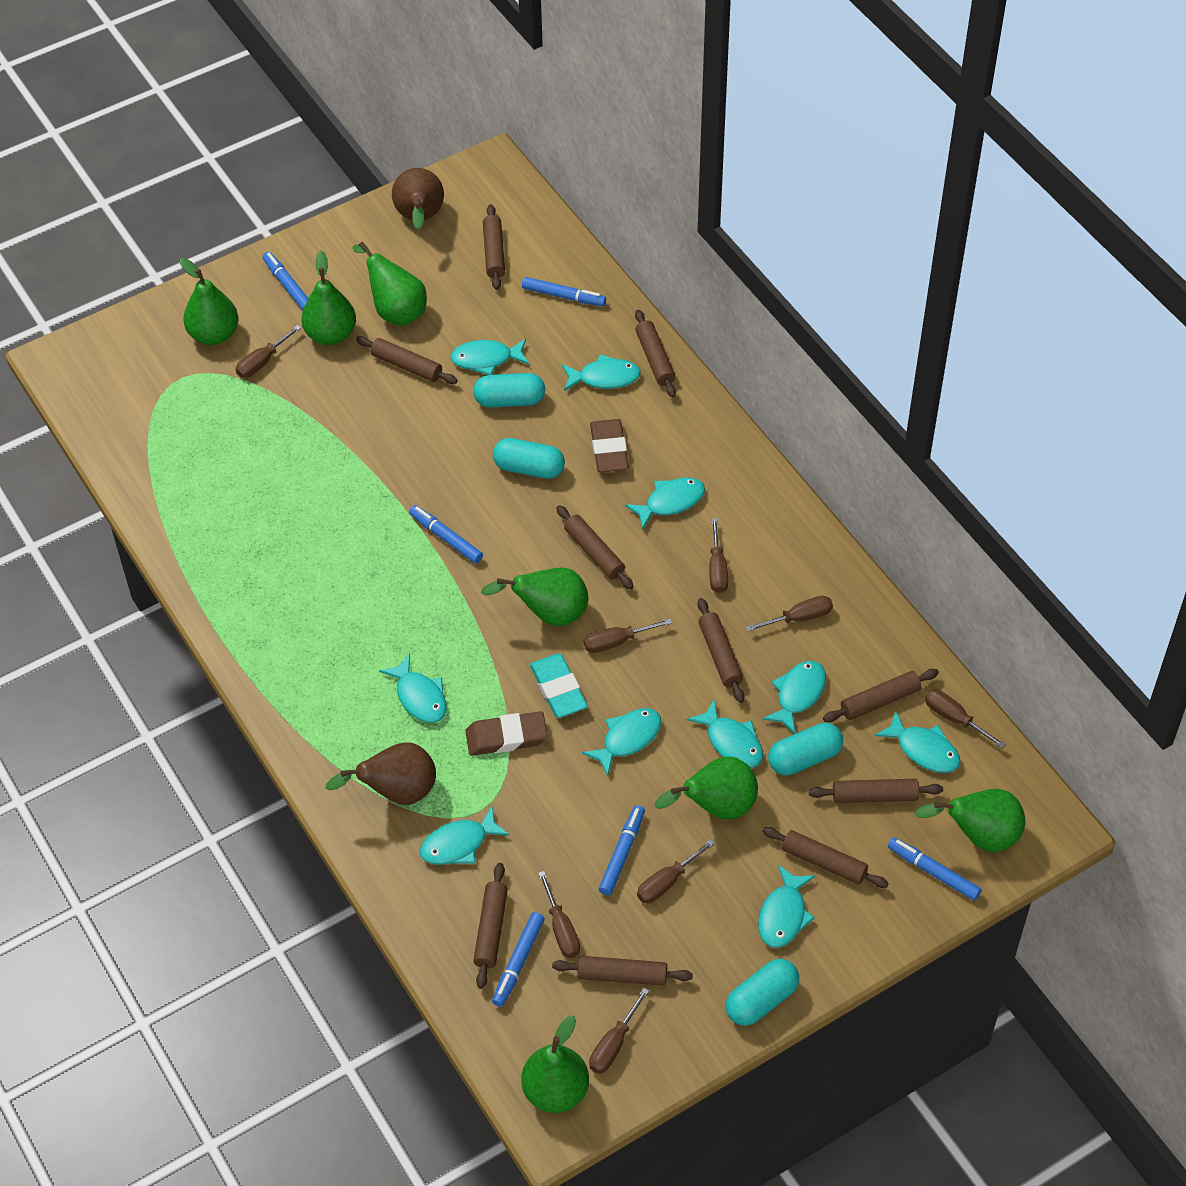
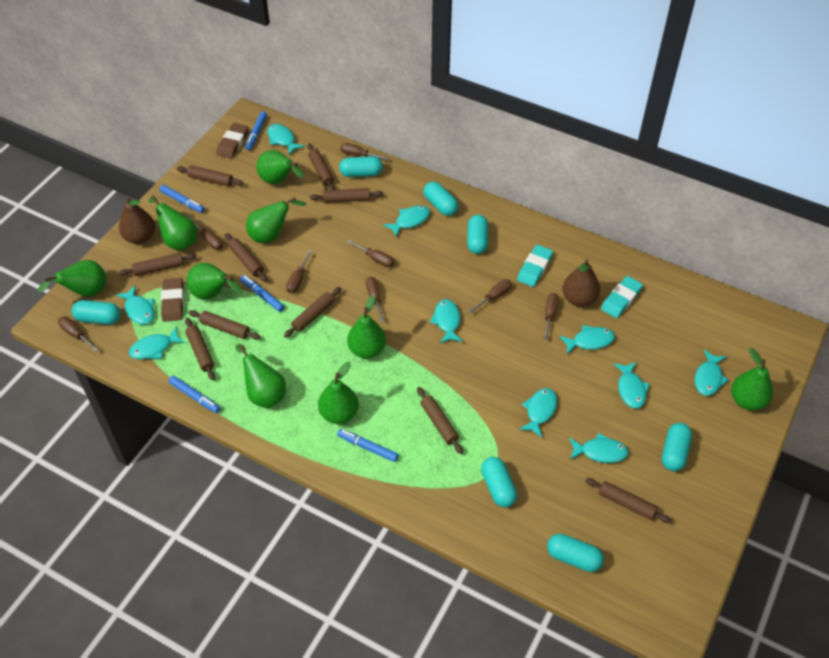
blue marker: [263,252,308,310] [409,505,483,564] [492,912,545,1007] [522,277,606,306] [599,805,645,895] [888,837,981,900] = 6 -> [159,185,205,213] [168,376,220,413] [240,275,285,312] [245,111,267,150] [337,429,399,462] = 5
green pear: [179,258,238,345] [301,251,356,345] [352,242,427,326] [481,567,588,626] [522,1015,589,1113] [654,757,758,820] [914,789,1025,852] = 7 -> [38,260,106,297] [148,196,197,251] [187,263,242,300] [235,344,286,408] [246,197,306,243] [257,150,304,184] [318,362,359,424] [347,295,386,359] [731,348,773,411] = 9
turquoise capsule: [473,373,545,407] [493,438,565,479] [726,959,799,1026] [768,723,843,776] = 4 -> [72,300,121,325] [339,156,383,177] [423,181,458,216] [467,215,488,254] [481,457,517,507] [547,534,604,572] [662,423,692,471] = 7
turquoise eraser: [530,654,588,718] = 1 -> [517,245,553,287] [601,276,643,318] = 2

